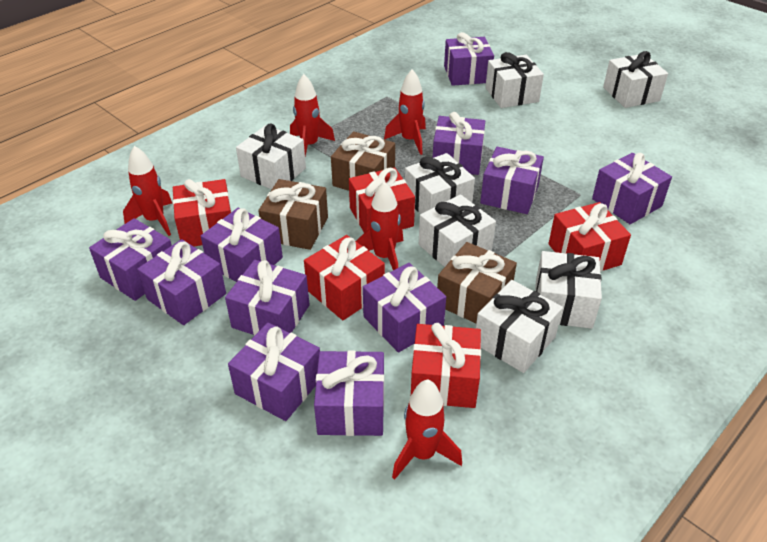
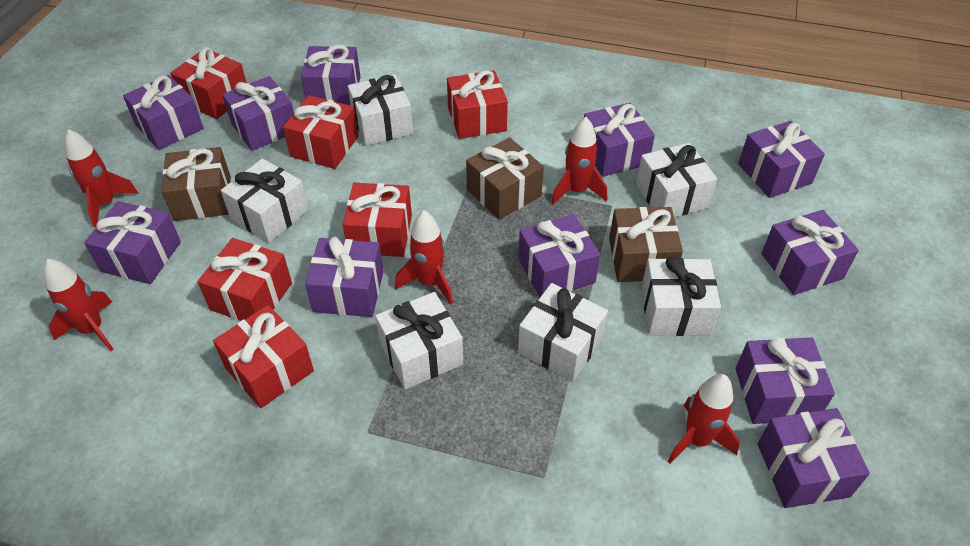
red gift: [173,179,232,246] [304,235,385,320] [349,167,415,233] [411,323,481,408] [548,202,631,272] = 5 -> [170,47,247,119] [197,238,292,321] [213,305,314,408] [283,95,358,169] [343,183,412,257] [447,70,508,139] = 6
white gift: [236,123,306,189] [405,153,475,214] [419,195,496,267] [476,280,563,373] [485,52,544,108] [535,251,602,329] [603,51,668,108] = 7 -> [221,158,309,243] [348,74,413,146] [375,292,463,390] [518,283,608,382] [636,143,717,218] [642,257,721,336] = 6

